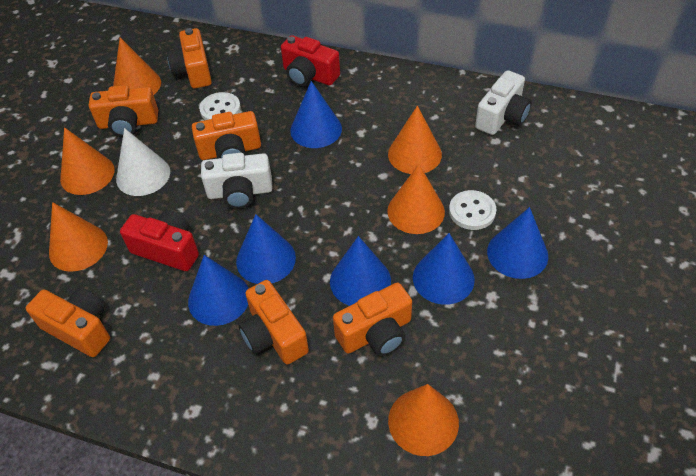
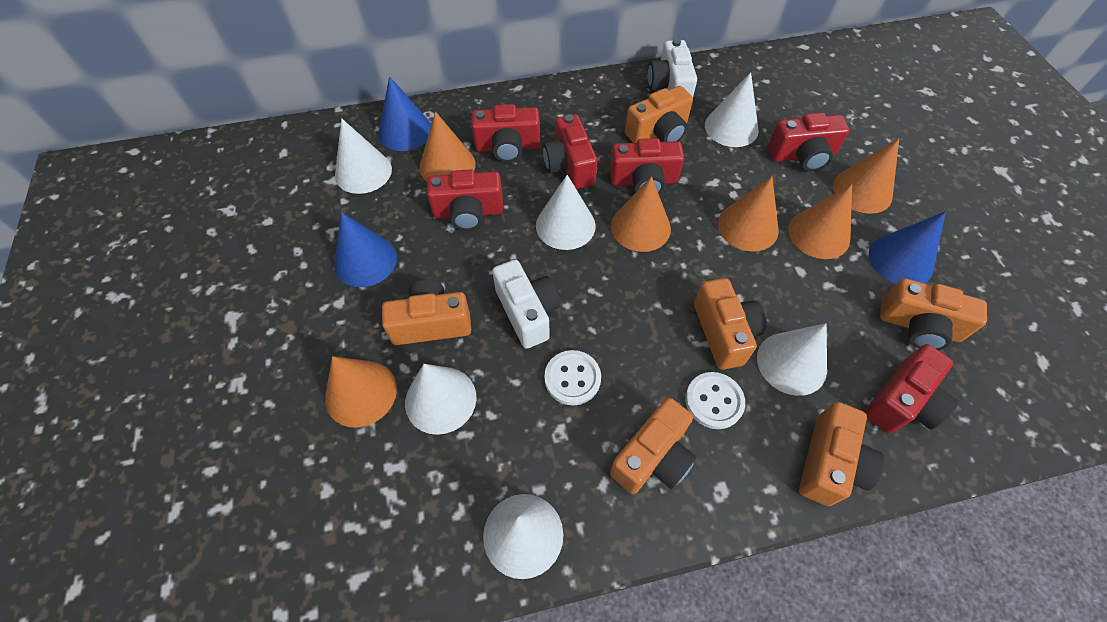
blue cone: [188,255,248,326] [236,214,296,284] [290,81,342,148] [330,236,391,306] [413,233,475,305] [487,207,548,279] = 6 -> [334,212,397,287] [379,76,431,151] [869,212,946,284] = 3
red camera: [120,210,199,271] [281,35,340,86] = 2 -> [427,169,503,230] [472,104,540,162] [542,114,598,189] [609,138,684,194] [768,112,850,171] [865,344,959,433] = 6
white cone: [116,128,170,196] = 1 -> [335,118,392,194] [405,364,477,435] [483,494,563,579] [536,175,596,250] [705,72,759,147] [757,323,827,396] = 6

